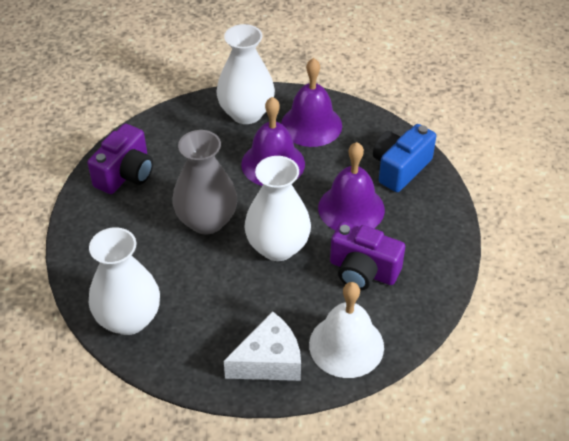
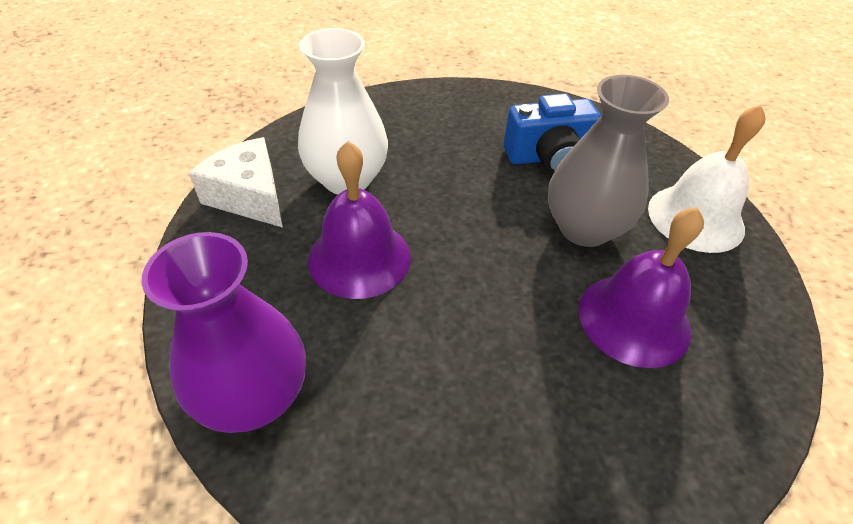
purple bell: [241,97,305,186] [281,58,342,147] [318,142,385,231] = 3 -> [308,141,411,299] [579,207,704,368] = 2
purple camera: [87,123,153,194] [330,221,405,290] = 2 -> none = 0
purple vase: none = 0 -> [142,232,306,433] = 1
white vase: [89,227,160,335] [216,24,275,124] [244,156,311,261] = 3 -> [298,28,388,195] = 1

